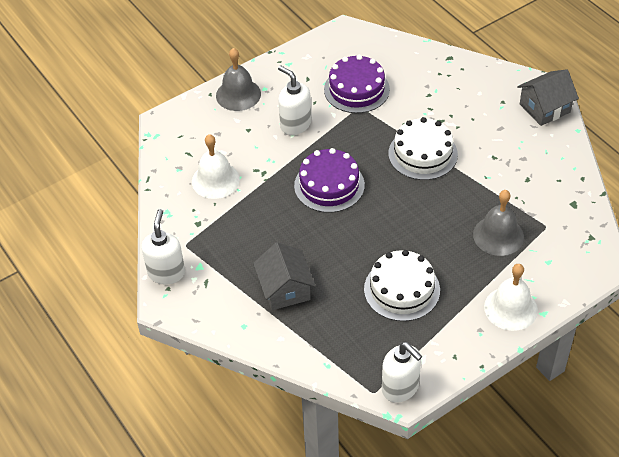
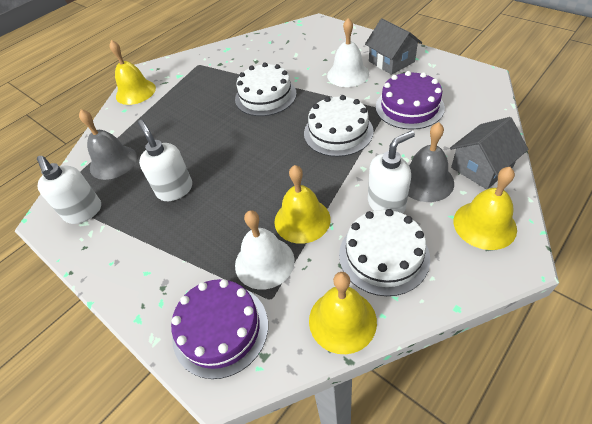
white cake: [364,250,440,321] [388,117,458,180] = 2 -> [235,62,297,116] [304,95,374,157] [339,209,430,296] = 3
yellow bell: none = 0 -> [109,40,156,105] [274,165,331,244] [309,272,377,354] [453,167,517,250] = 4

